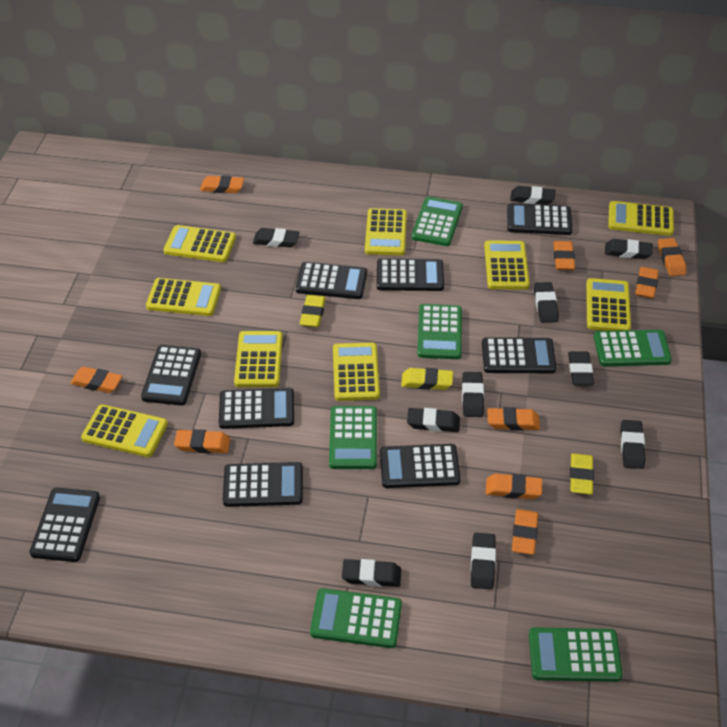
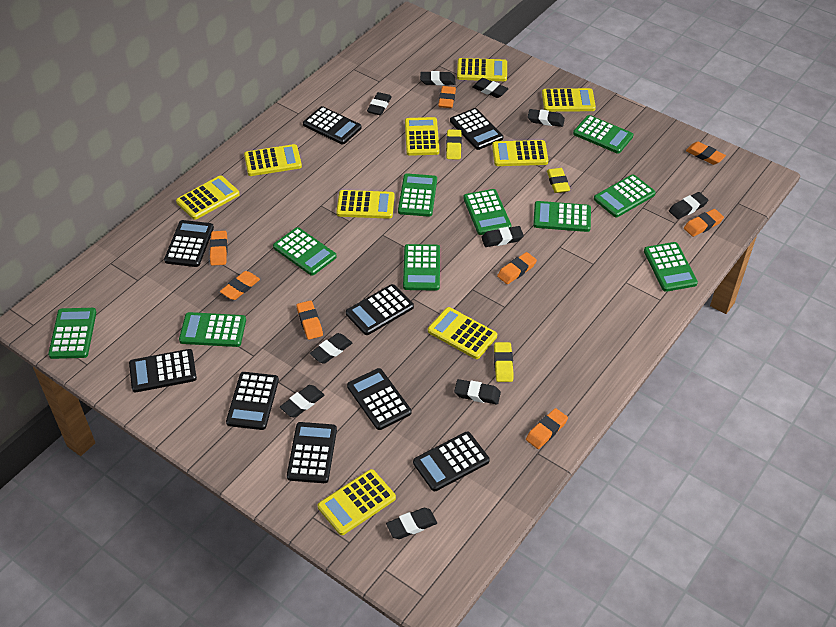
green calculator: [310,588,402,648] [329,406,377,469] [411,197,463,246] [417,304,462,359] [529,627,623,682] [594,330,672,366] = 6 -> [48,308,96,359] [179,312,246,347] [273,227,337,276] [398,173,437,217] [403,244,440,291] [463,189,511,235] [533,201,591,232] [573,115,633,154] [594,174,656,217] [644,242,698,292] = 10
orange eraser: [70,367,122,393] [174,429,230,453] [200,175,244,193] [486,474,542,499] [487,407,540,431] [512,509,538,555] [553,241,575,270] [635,267,659,298] [658,238,686,276] = 9 -> [210,231,228,266] [220,271,260,300] [296,301,323,340] [438,86,456,108] [497,252,537,284] [526,408,568,449] [684,209,724,237] [686,142,726,165] = 8

